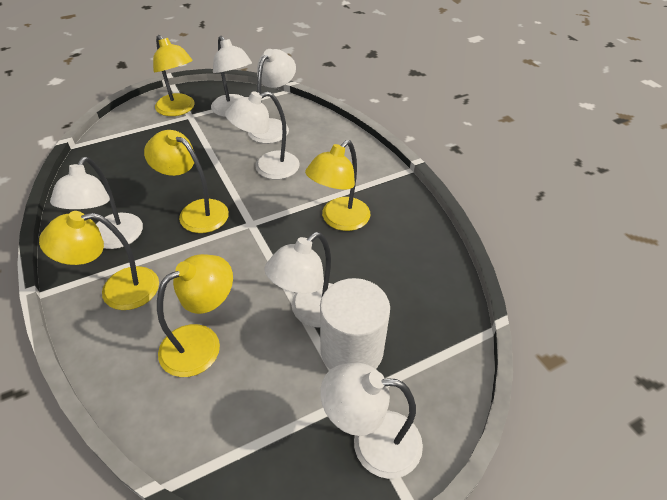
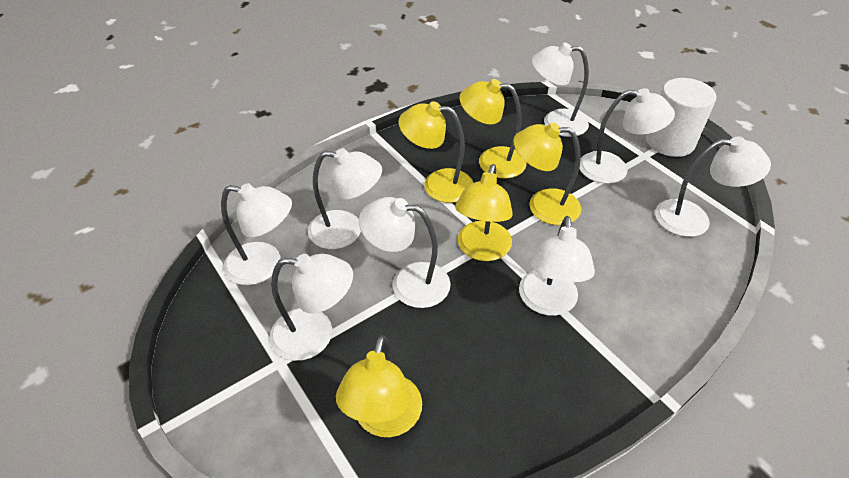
white lamp: [50,157,143,249] [211,36,252,117] [225,91,299,180] [248,49,296,144] [265,232,333,328] [320,363,423,479] = 6 -> [221,183,292,285] [270,254,353,361] [308,148,382,249] [359,197,451,308] [519,216,595,316] [532,43,589,137] [579,88,675,184] [655,136,771,237] = 8

